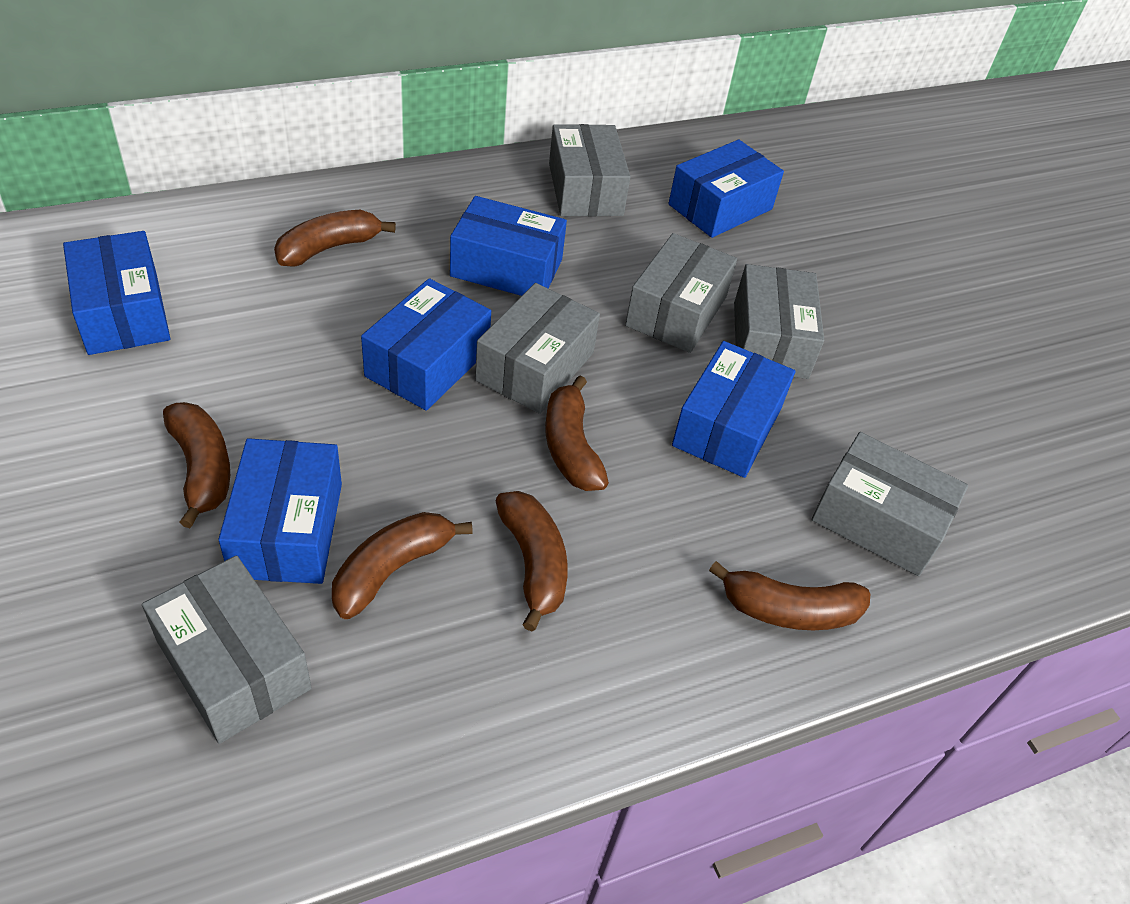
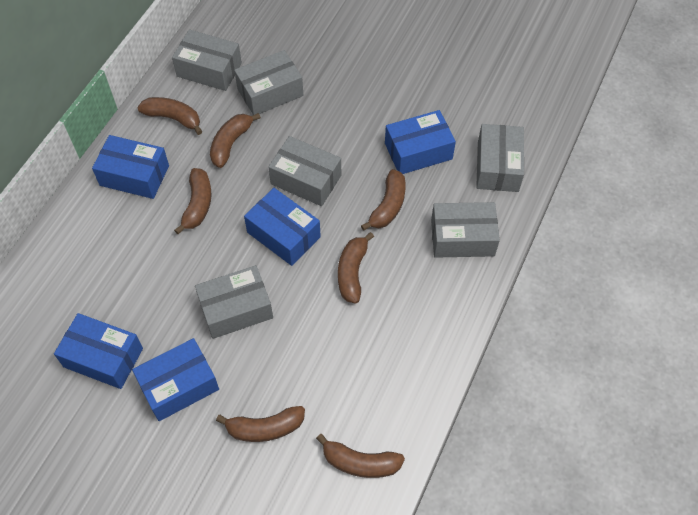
blue box: [63,231,170,355] [218,438,342,584] [361,278,491,411] [450,196,567,296] [668,140,784,238] [672,341,795,478] = 6 -> [54,313,143,389] [92,135,169,199] [132,338,219,421] [244,188,321,266] [385,110,456,174] = 5
brown banana: [163,402,230,528] [274,210,396,267] [332,512,473,619] [495,491,568,632] [545,375,609,491] [709,561,870,630] = 6 -> [137,97,203,135] [174,168,212,234] [210,113,261,168] [216,406,305,442] [316,434,405,478] [338,232,374,303] [361,169,406,231] = 7

